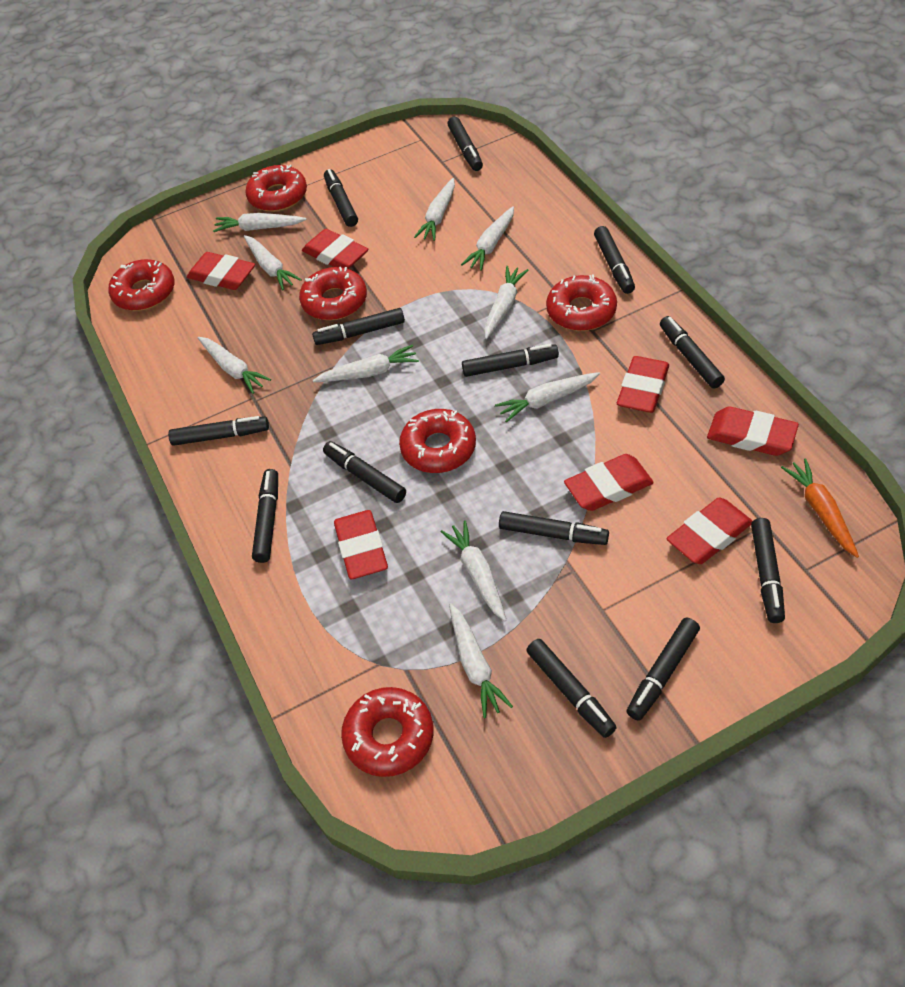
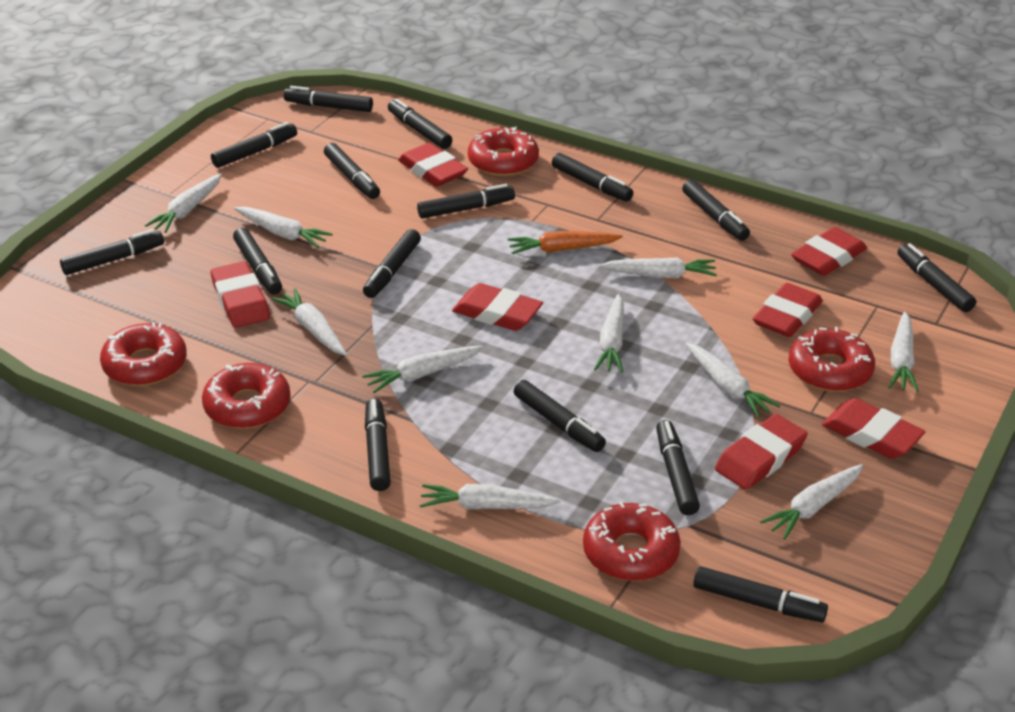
black marker: [168,416,269,446] [252,469,278,563] [312,308,405,345] [323,441,406,503] [324,169,358,227] [447,116,483,171] [462,344,559,377] [499,511,609,545] [526,639,617,738] [594,226,635,294] [627,618,700,721] [660,316,725,389] [751,518,785,623] = 13 -> [60,229,164,275] [211,122,297,168] [233,228,282,294] [284,86,373,112] [324,143,380,199] [363,229,421,298] [365,398,391,491] [388,98,452,149] [417,184,515,219] [514,380,606,452] [552,153,633,202] [656,420,700,515] [682,179,750,241] [693,566,828,622] [897,243,976,312] = 15
red donut: [108,259,175,311] [245,165,307,212] [299,267,367,320] [341,687,434,777] [399,409,476,473] [546,275,617,331] = 6 -> [100,322,187,386] [202,363,291,429] [468,127,539,176] [583,501,681,581] [789,327,875,392] = 5

